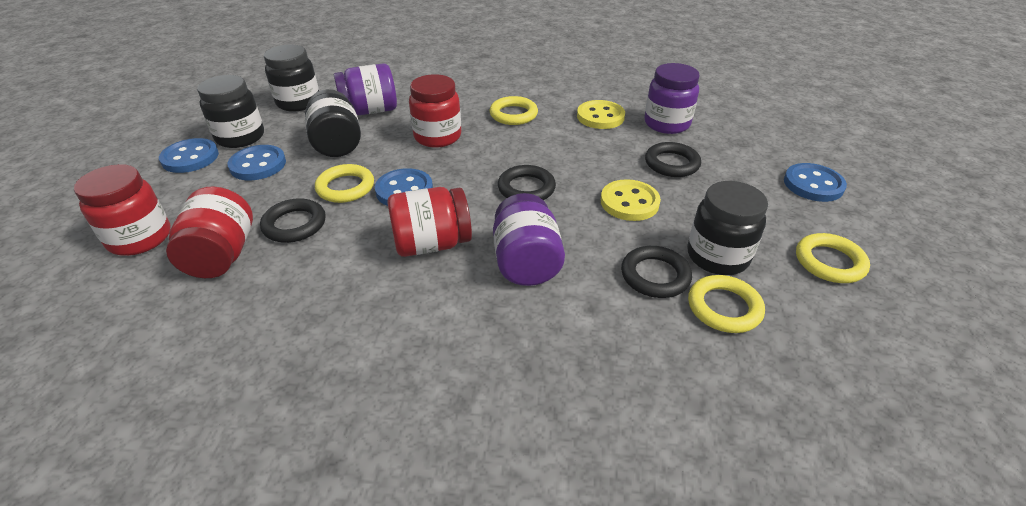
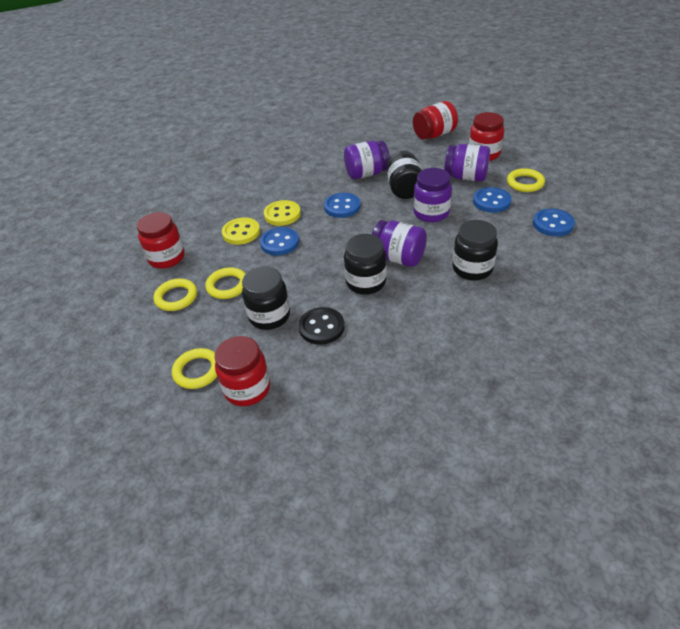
black button: none = 0 -> [299,307,345,345] = 1
black ring: [260,198,326,243] [498,165,556,200] [621,246,692,298] [645,142,701,177] = 4 -> none = 0
purple jar: [334,64,397,115] [493,193,565,286] [644,63,700,134] = 3 -> [344,141,390,179] [372,220,427,267] [413,168,452,222] [444,144,490,182] = 4

